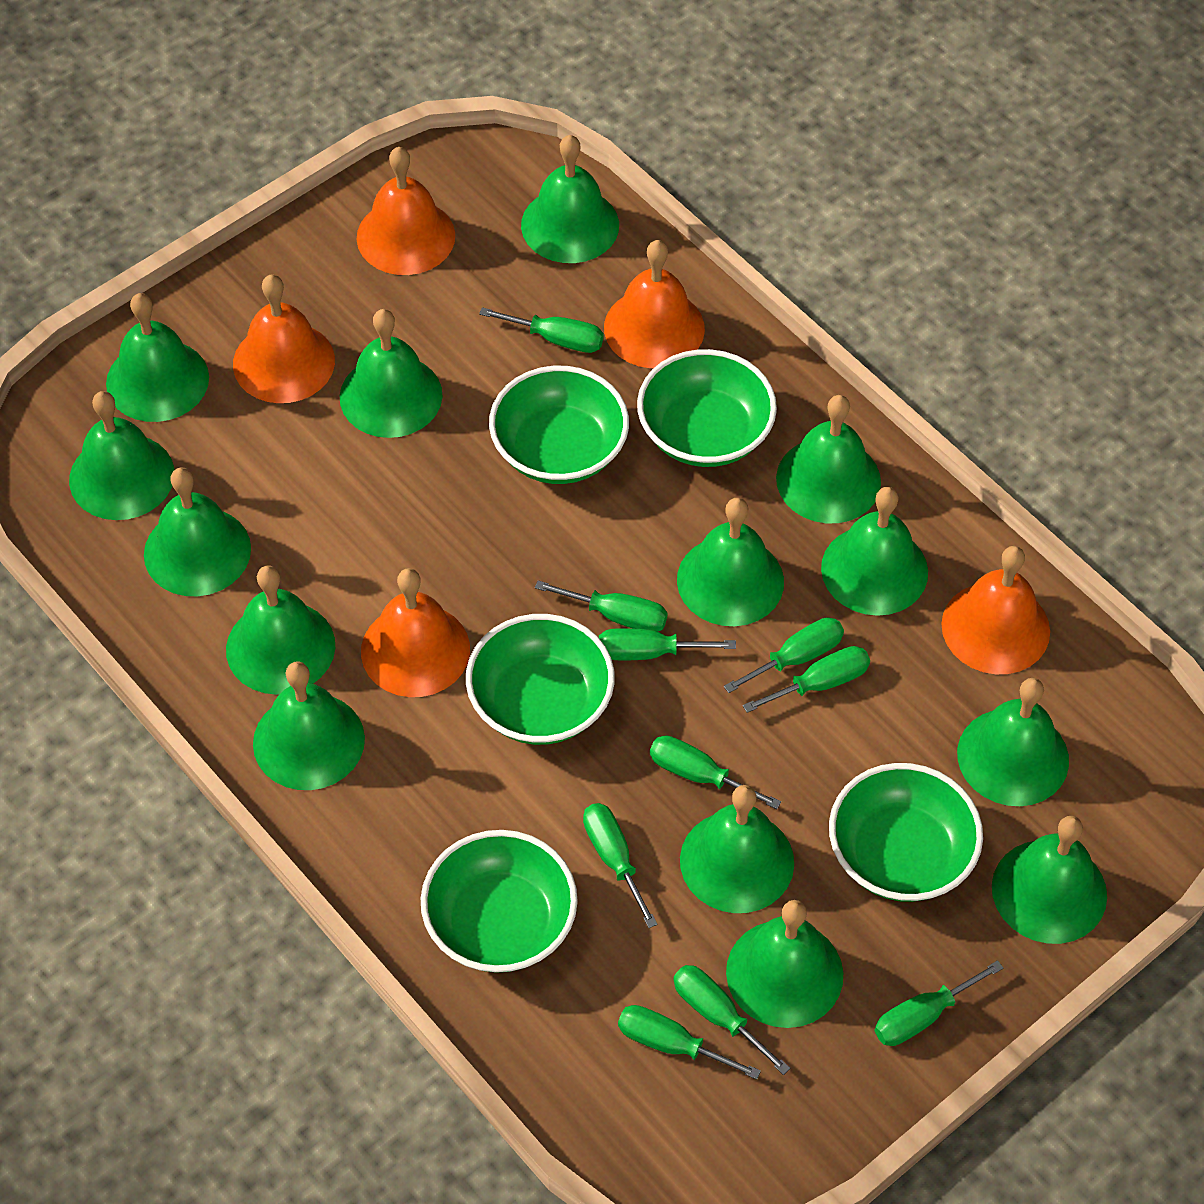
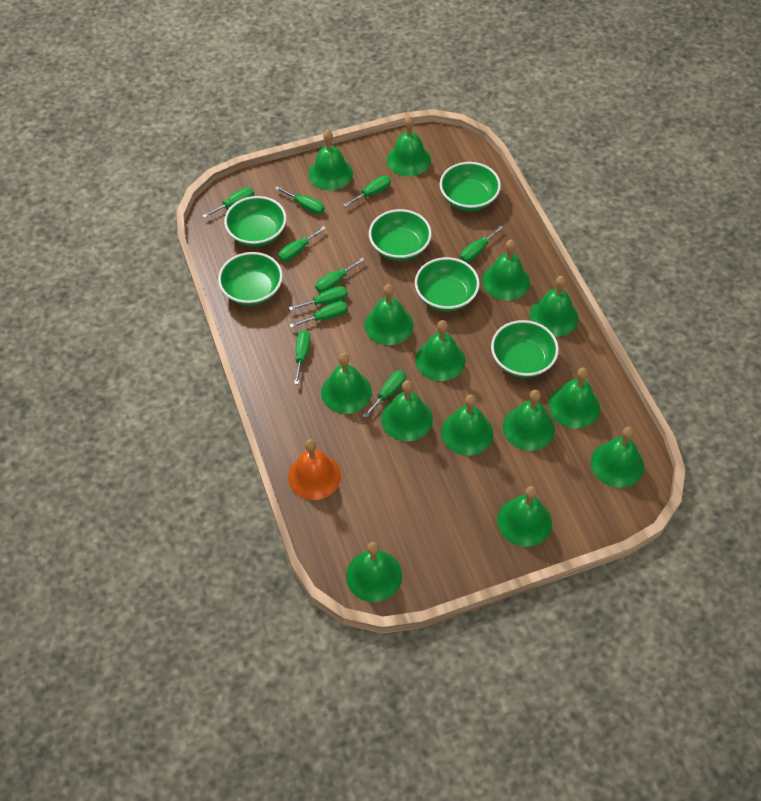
green bowl: [421,830,578,973] [466,614,615,745] [489,366,629,484] [637,349,777,467] [829,763,983,902] = 5 -> [218,252,283,306] [224,196,286,247] [369,209,432,261] [415,257,480,311] [440,162,501,211] [491,320,559,378] = 6
orange bell: [233,274,335,403] [357,147,455,275] [361,568,470,697] [604,240,705,368] [941,546,1050,674] = 5 -> [288,439,341,500] = 1

